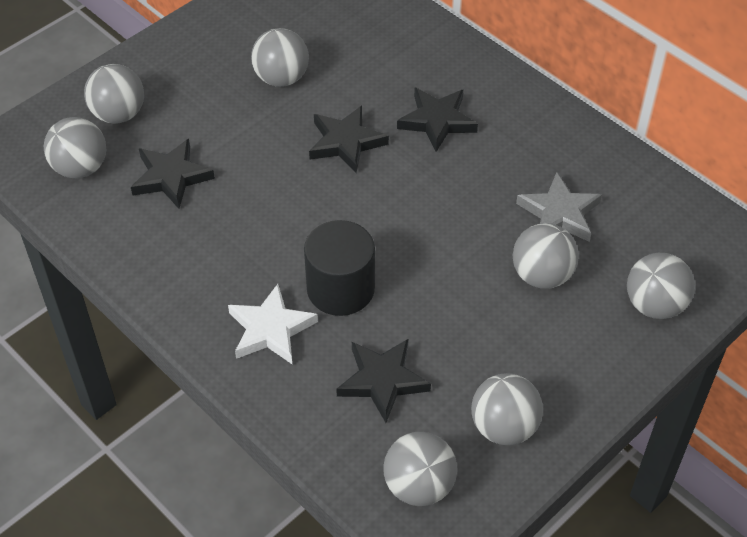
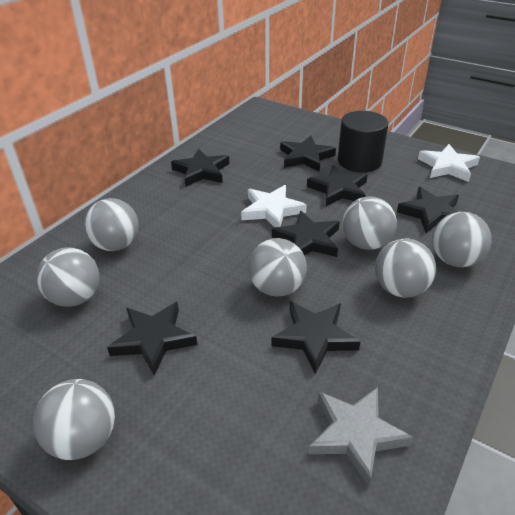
black star: [131,139,215,209] [309,106,389,173] [336,339,431,423] [397,88,478,152] = 4 -> [107,302,197,376] [171,148,229,187] [272,211,340,257] [272,301,360,374] [280,136,336,172] [307,165,368,206] [397,187,459,233] = 7
white star: [228,284,318,364] = 1 -> [241,185,307,227] [418,144,480,182] = 2

